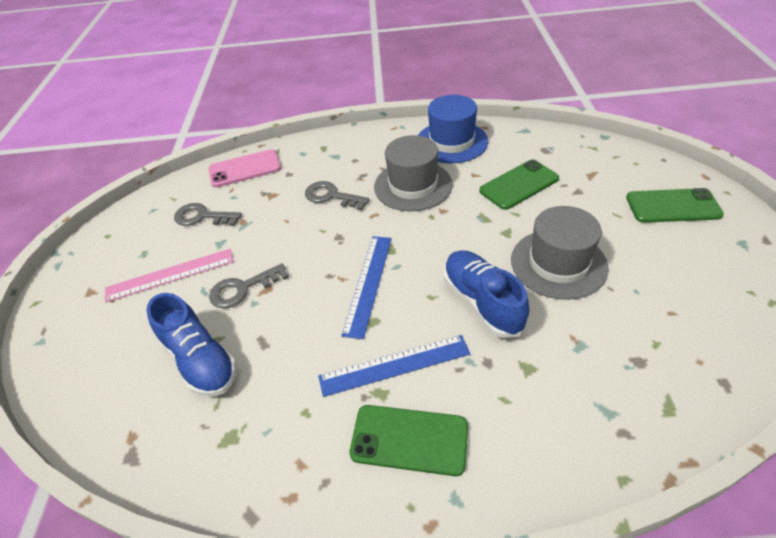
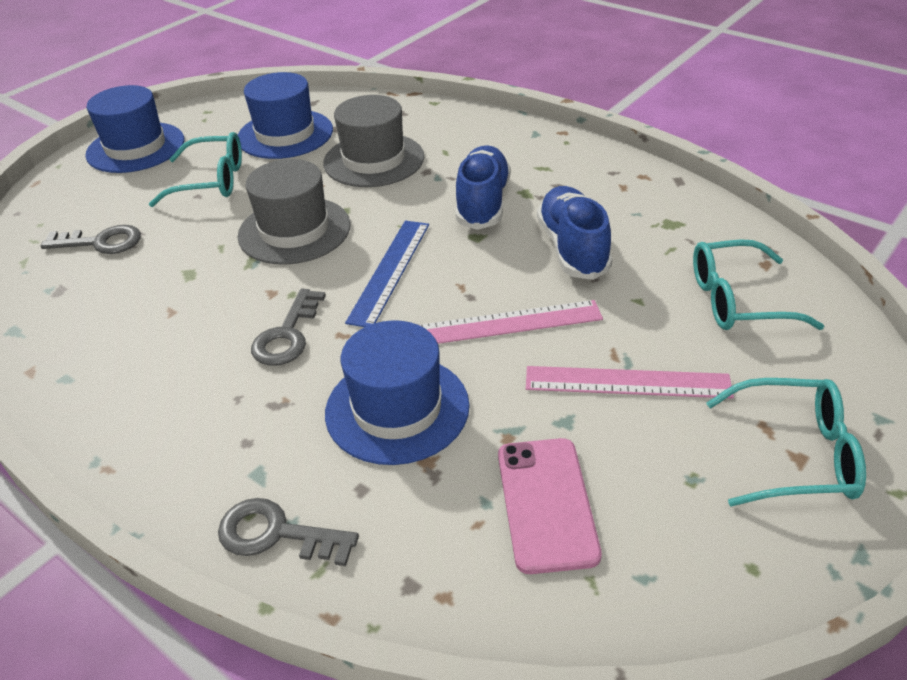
blue hat: [418,95,488,163] = 1 -> [85,85,184,173] [238,72,333,159] [325,320,470,465] = 3
blue ruler: [318,335,470,397] [341,236,392,339] = 2 -> [345,221,429,327] = 1
green phone: [350,405,468,476] [479,160,559,210] [626,188,724,223] = 3 -> none = 0
pink ruler: [105,249,234,302] = 1 -> [419,300,603,344] [526,366,734,399] = 2
turquoise glasses: none = 0 -> [149,132,242,207] [693,239,824,330] [706,378,866,506] = 3

